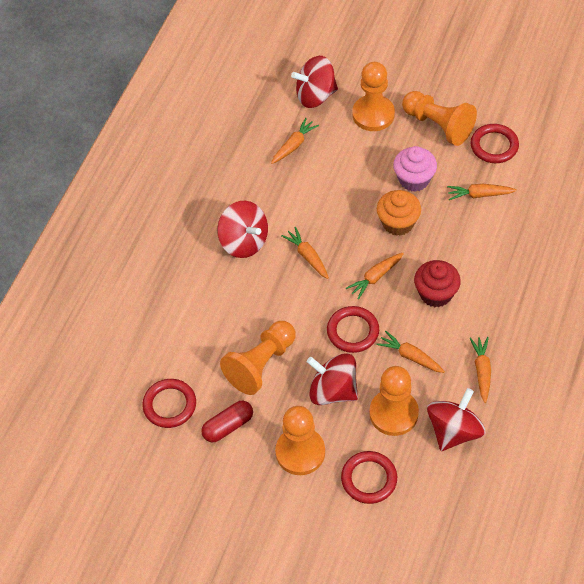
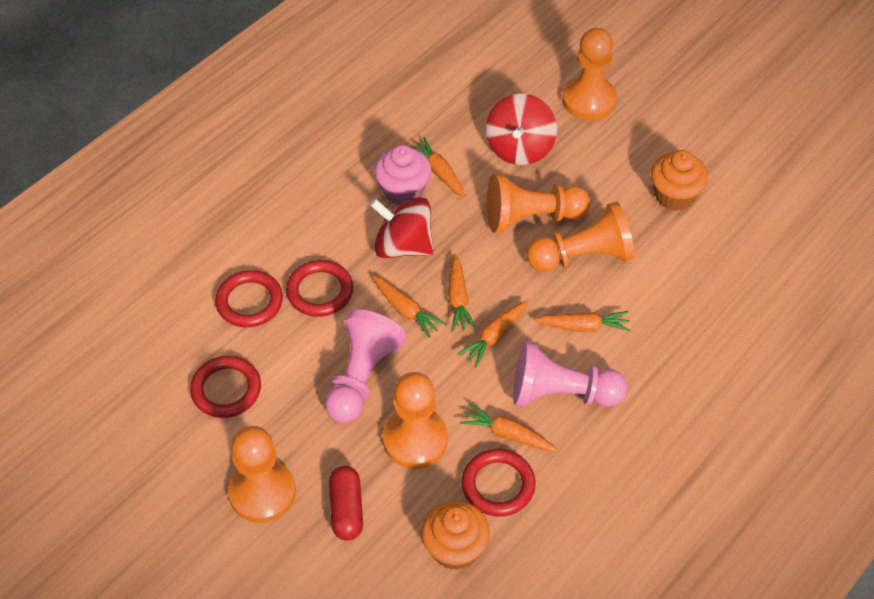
orange cupcake: [377,190,421,236] = 1 -> [421,500,490,570] [651,150,708,211] = 2
pink pawn: none = 0 -> [325,309,406,423] [513,341,628,407] = 2
red cupcake: [414,260,461,307] = 1 -> none = 0
red spinning top: [217,201,268,258] [291,56,338,108] [307,353,358,405] [427,388,485,451] = 4 -> [370,197,434,258] [486,94,557,165] = 2

